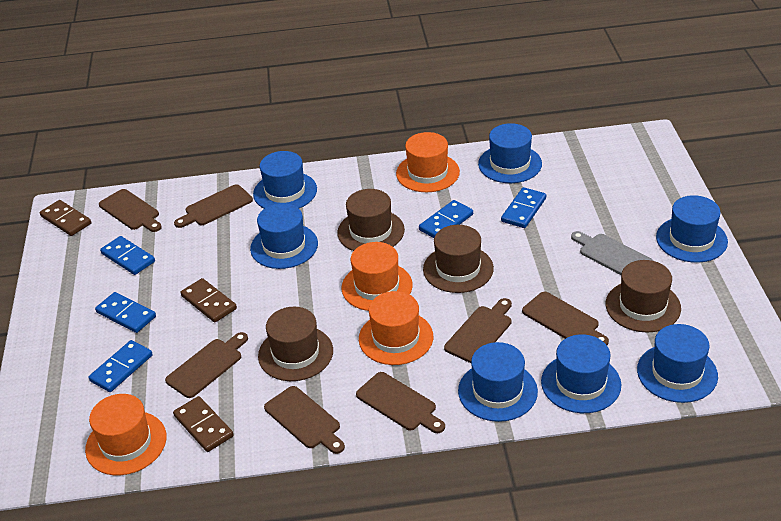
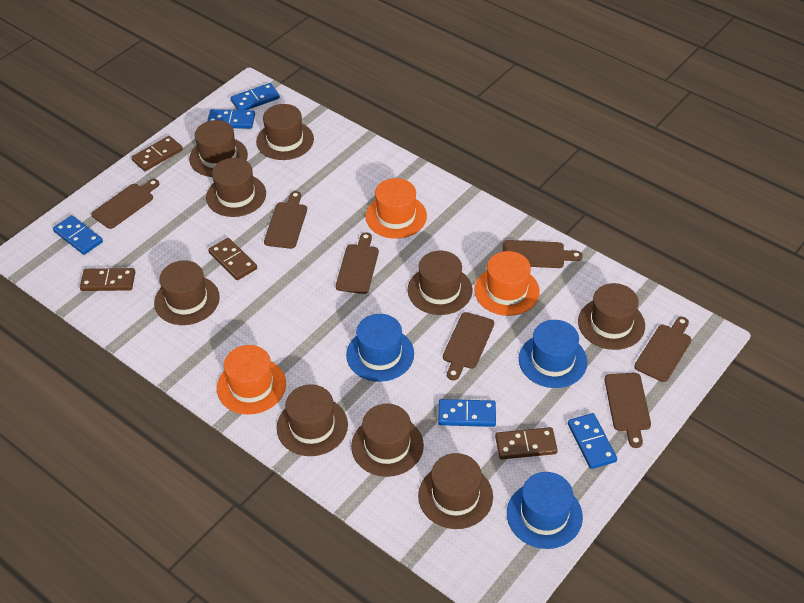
blue hat: [250,203,318,269] [253,151,317,209] [458,342,538,422] [478,123,542,183] [541,334,621,413] [637,324,718,403] [656,195,728,263] = 7 -> [346,314,414,382] [507,472,583,549] [519,320,587,388] = 3
brown domino: [40,200,91,236] [173,396,234,452] [181,278,237,323] = 3 -> [80,268,135,291] [131,136,183,171] [208,238,257,280] [495,427,558,460] = 4
brown hat: [258,307,333,381] [337,189,405,251] [423,225,494,293] [606,260,681,332] = 4 -> [154,260,220,325] [189,120,248,177] [206,158,266,217] [256,104,314,160] [277,384,348,456] [351,404,424,477] [408,251,472,315] [418,453,493,529] [578,283,645,350] = 9
grey cutting board: [571,231,653,275] = 1 -> none = 0
orange hat: [85,394,167,475] [342,242,413,311] [359,291,433,365] [396,132,460,192] = 4 -> [217,345,286,415] [366,178,427,239] [474,251,540,316] = 3

